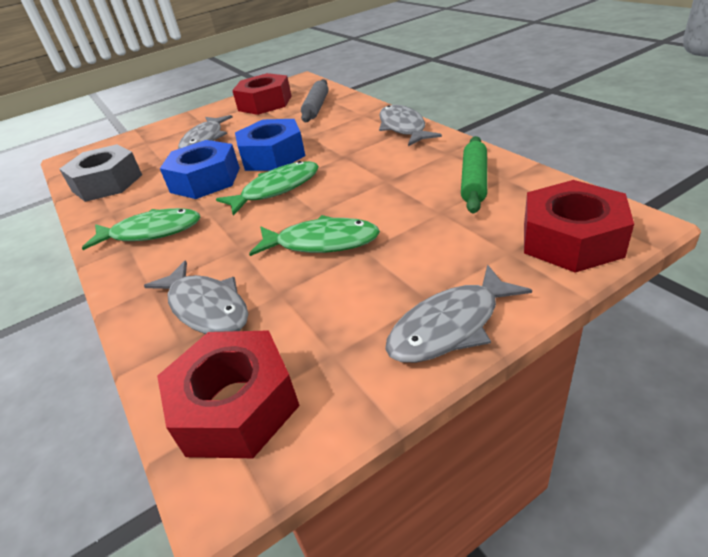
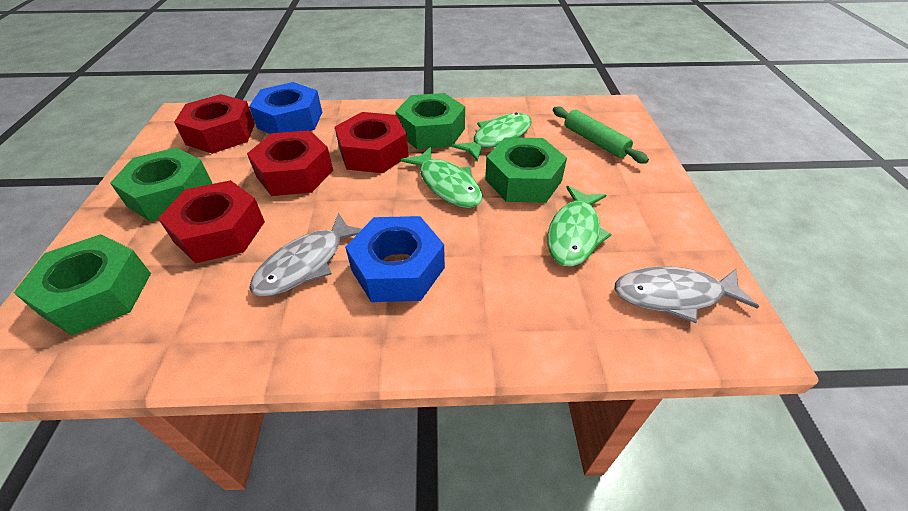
green nut: none = 0 -> [14,234,151,335] [110,147,213,222] [395,93,465,149] [485,137,567,203] = 4
grey fish: [144,261,248,334] [178,115,233,149] [379,105,442,146] [385,265,532,363] = 4 -> [249,213,362,297] [614,266,759,323] = 2
grey nut: [59,144,142,202] = 1 -> none = 0
grey rolling pin: [301,79,328,122] = 1 -> none = 0
red nut: [157,330,300,458] [232,73,291,115] [524,180,634,273] = 3 -> [158,180,265,263] [174,94,255,154] [247,130,333,196] [335,112,409,173] = 4

